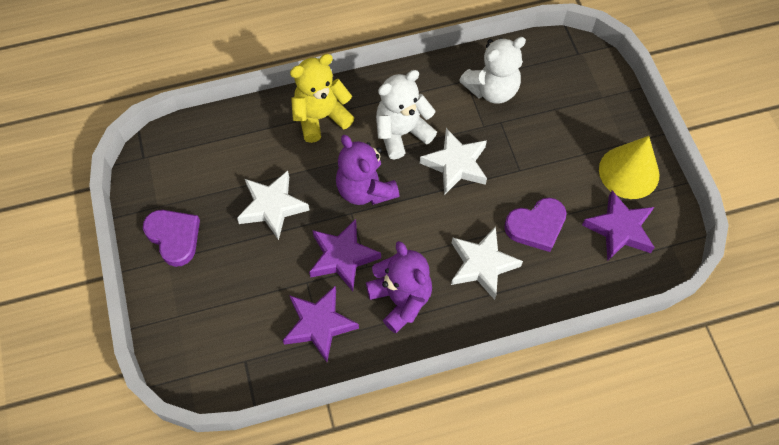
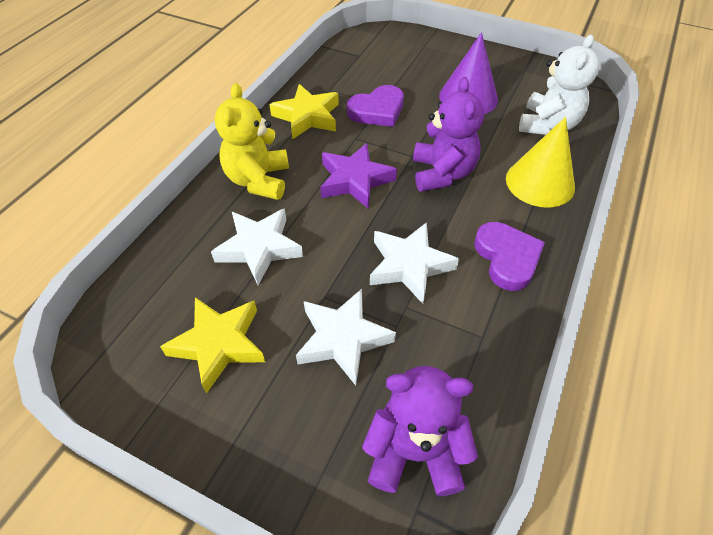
purple cone: none = 0 -> [439,32,498,114] = 1
purple star: [283,286,359,362] [309,219,381,291] [582,191,655,261] = 3 -> [320,143,397,209] = 1
white teddy bear: [376,70,437,160] [459,37,526,104] = 2 -> [519,34,599,135] = 1
yellow star: none = 0 -> [160,297,265,393] [269,84,339,139] = 2

